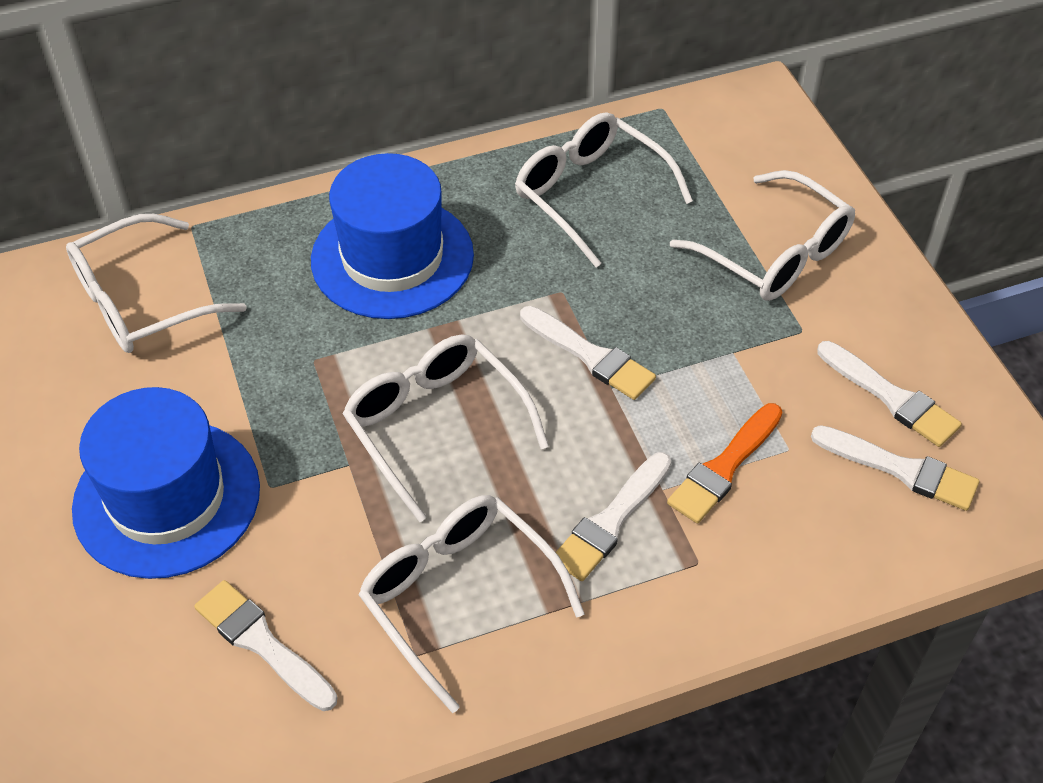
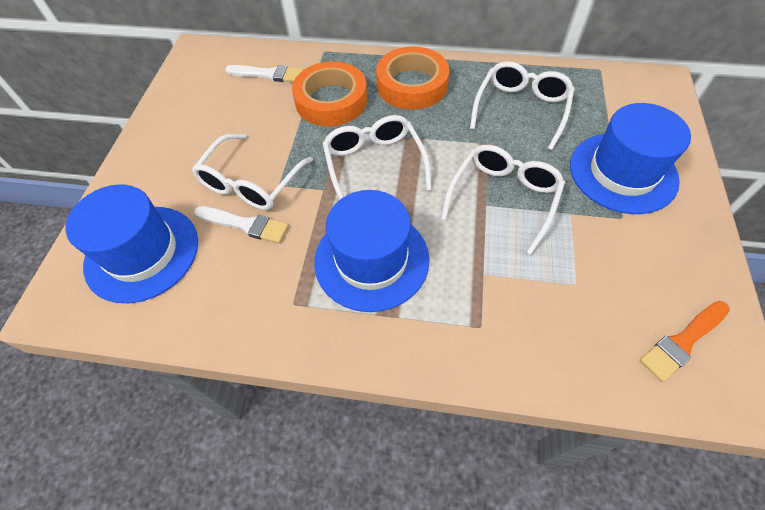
blue hat: [72,387,260,579] [311,153,474,319] = 2 -> [65,184,198,303] [314,190,429,312] [570,103,691,214] = 3
orange tape: none = 0 -> [292,61,367,126] [376,46,449,110] = 2
white brush: [194,580,338,711] [520,306,656,400] [556,452,671,581] [811,425,979,511] [817,341,962,447] = 5 -> [194,206,289,243] [225,65,303,82] = 2
white glasses: [66,214,247,353] [342,334,549,522] [359,495,585,713] [515,112,693,267] [670,170,855,301] = 5 -> [192,134,313,210] [323,115,432,200] [441,145,565,254] [470,61,574,150] = 4

